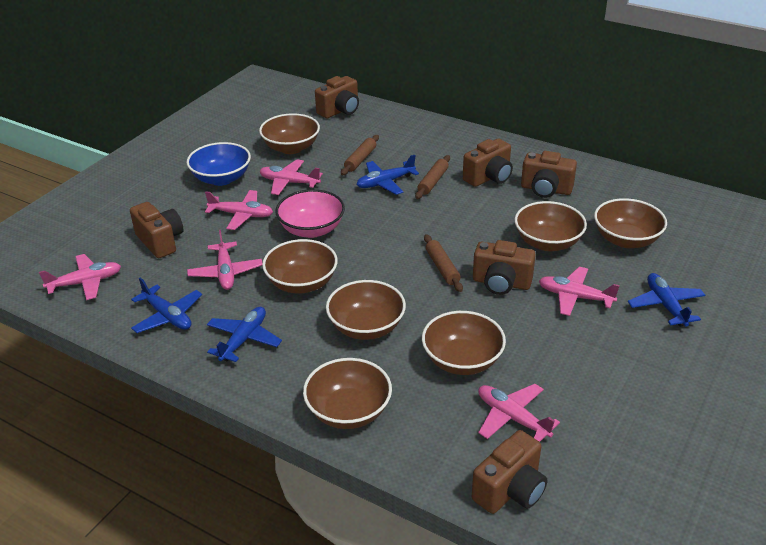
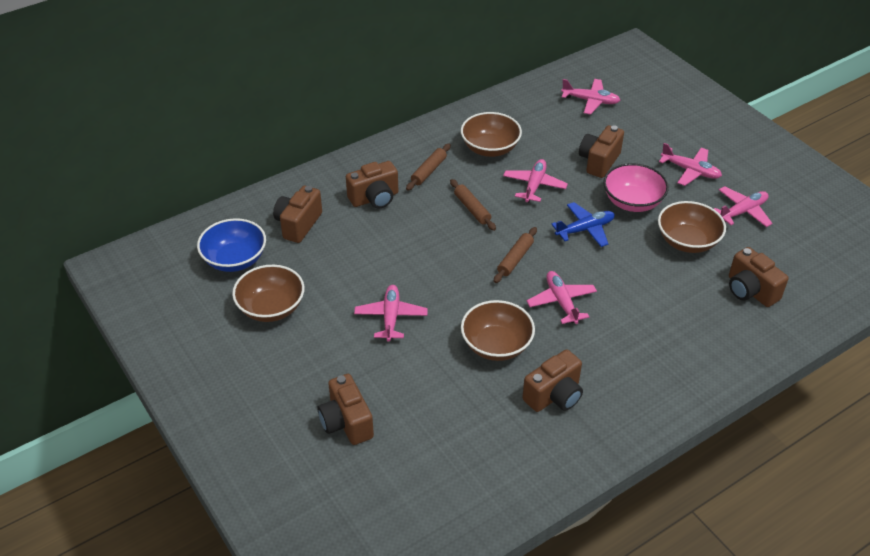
blue plane: [131,278,202,333] [207,307,282,362] [356,155,419,195] [628,273,705,327] = 4 -> [551,202,615,247] = 1
brown bowl: [259,113,320,154] [262,239,338,294] [303,358,392,429] [326,280,406,340] [422,311,506,375] [515,201,587,251] [594,198,667,248] = 7 -> [232,265,305,322] [461,112,522,157] [461,300,535,361] [658,201,726,253] = 4

